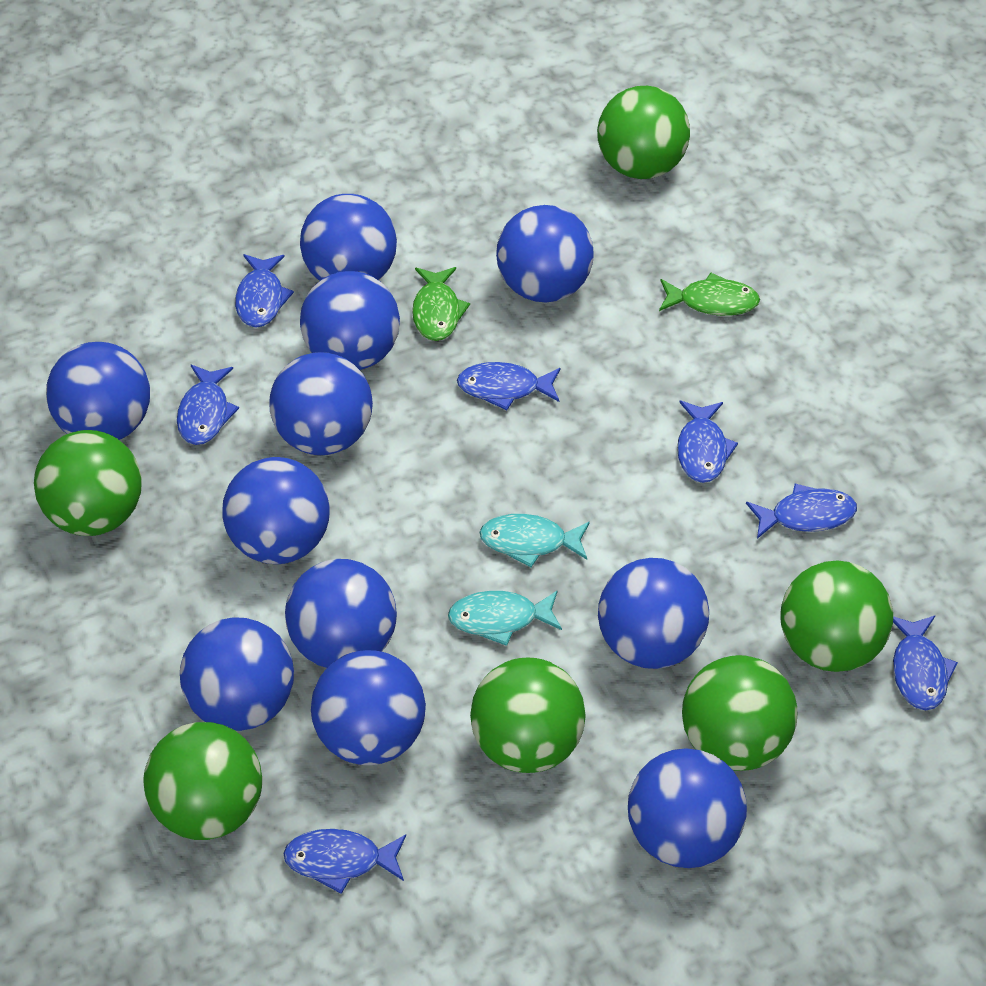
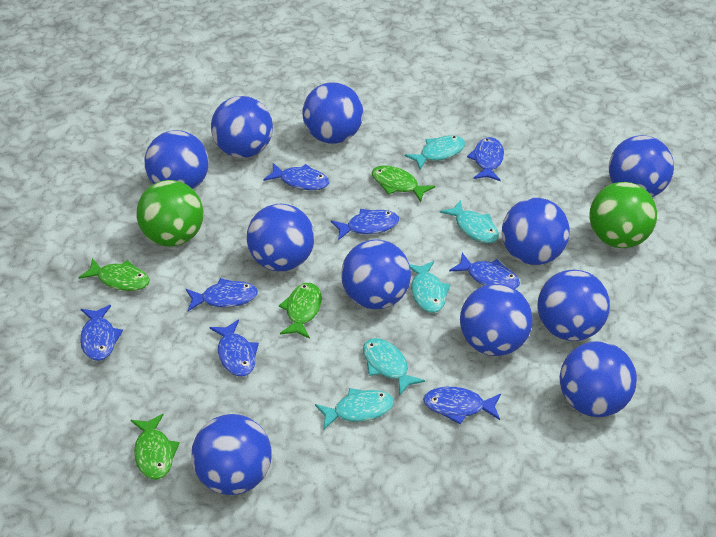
blue fish: [177,365,239,445] [235,254,294,327] [283,829,406,894] [457,362,560,410] [677,401,738,483] [746,483,857,539] [893,615,958,710] = 7 -> [80,305,123,361] [186,278,258,311] [209,320,259,377] [263,163,329,190] [331,209,399,240] [423,387,501,424] [449,253,520,289] [467,137,504,181] = 8
green ball: [34,430,142,536] [144,722,262,840] [470,658,586,773] [597,86,690,179] [682,655,797,771] [781,560,893,672] = 6 -> [136,180,203,247] [589,182,657,248] = 2
green fish: [412,267,470,341] [659,273,760,316] = 2 -> [78,258,150,291] [131,414,180,479] [279,283,322,339] [372,165,435,202] = 4
turquoise fish: [448,590,562,646] [479,514,590,567] = 2 -> [315,388,394,430] [363,338,425,396] [405,135,465,170] [410,261,451,313] [440,200,499,243] = 5

